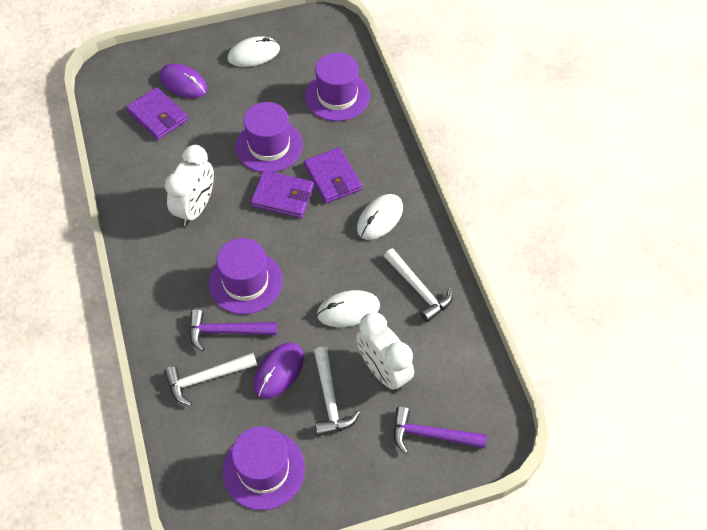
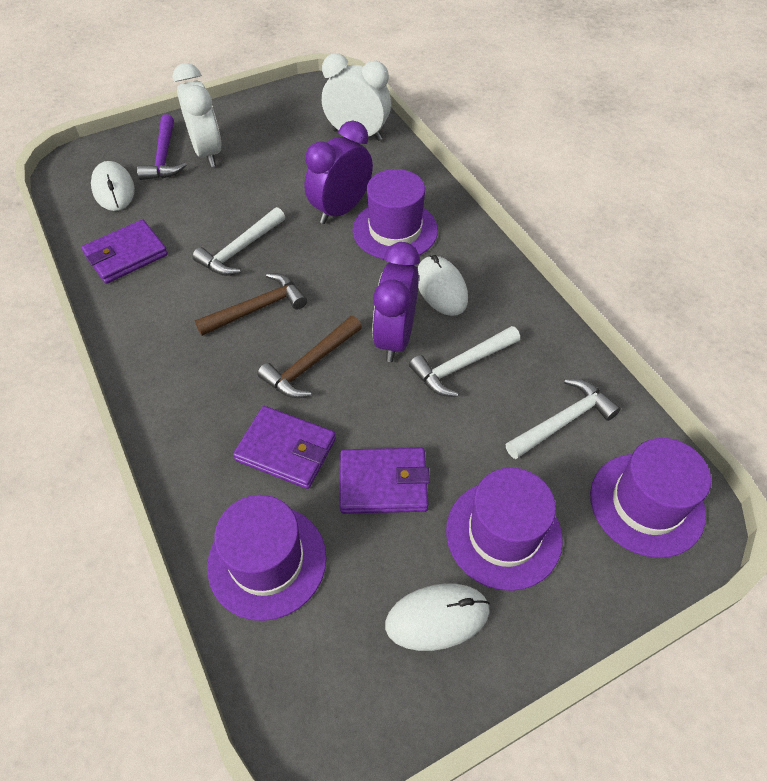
brown hammer: none = 0 -> [195,273,307,336] [257,316,362,398] = 2
purple clock: none = 0 -> [305,121,373,224] [372,242,420,362] = 2
purple hammer: [189,309,277,351] [393,407,487,454] = 2 -> [137,114,186,180] = 1
purple mouse: [160,64,207,98] [254,343,304,399] = 2 -> none = 0

